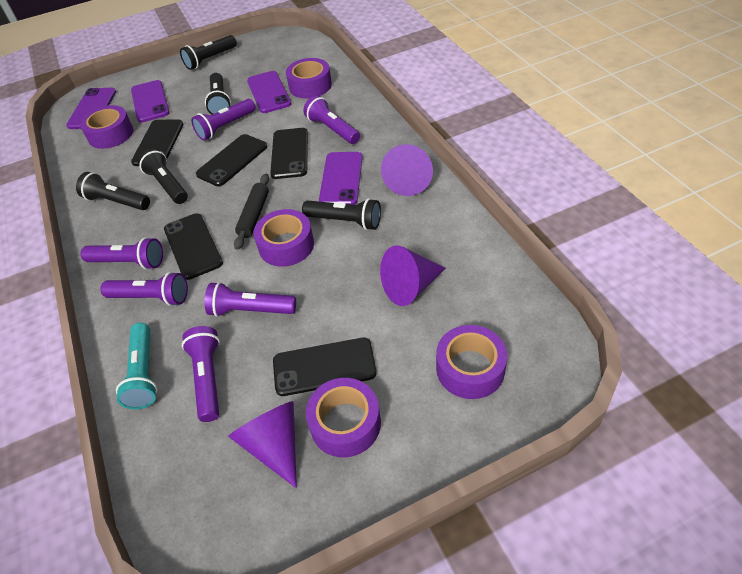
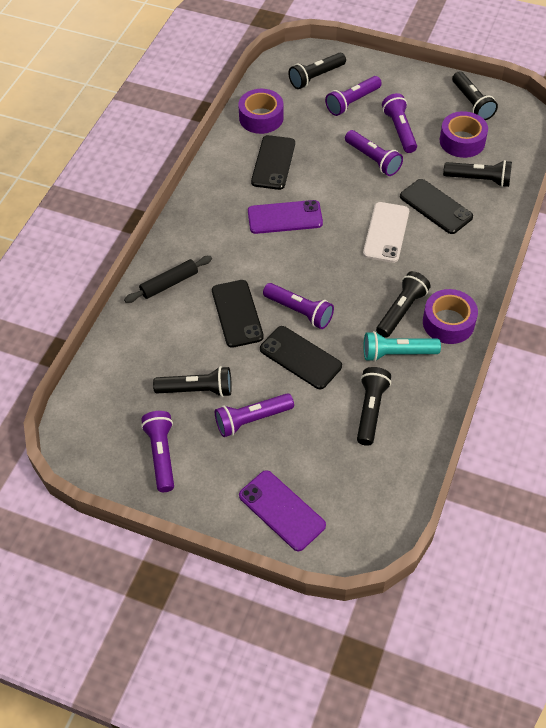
black flashlight: [76,172,150,210] [138,148,188,204] [180,35,237,70] [205,73,231,115] [302,198,381,230] = 5 -> [153,366,232,397] [288,53,346,89] [357,367,391,446] [376,271,431,338] [443,160,512,187] [452,71,498,120] = 6
black phone: [131,119,183,166] [164,213,223,280] [196,134,267,186] [270,128,308,179] [273,338,377,396] = 5 -> [212,280,264,348] [251,135,295,190] [260,326,342,389] [400,179,473,234] = 4
purple cone: [228,401,297,488] [380,245,446,306] [381,144,433,196] = 3 -> none = 0
purple phone: [66,88,116,129] [131,80,170,123] [247,71,291,113] [319,152,363,205] = 4 -> [239,470,326,551] [248,200,323,234] = 2
purple tape: [80,105,133,149] [253,209,314,267] [286,58,332,98] [306,378,381,457] [436,325,507,399] = 5 -> [238,89,283,134] [423,289,478,344] [440,111,488,158] = 3
white phone: none = 0 -> [363,202,409,263] = 1

